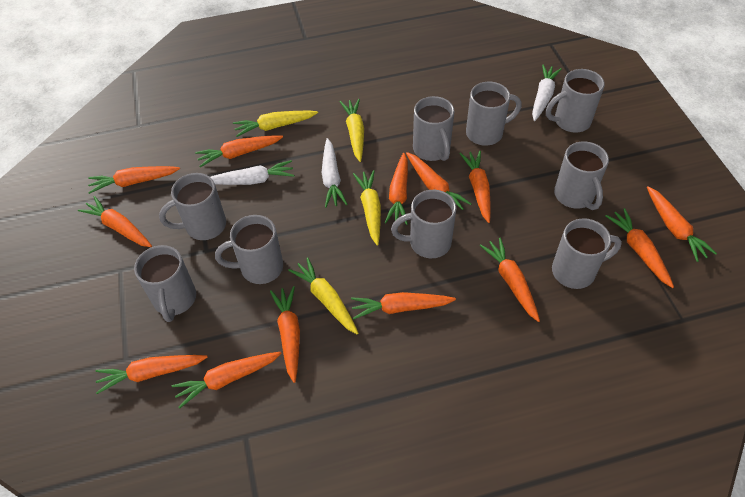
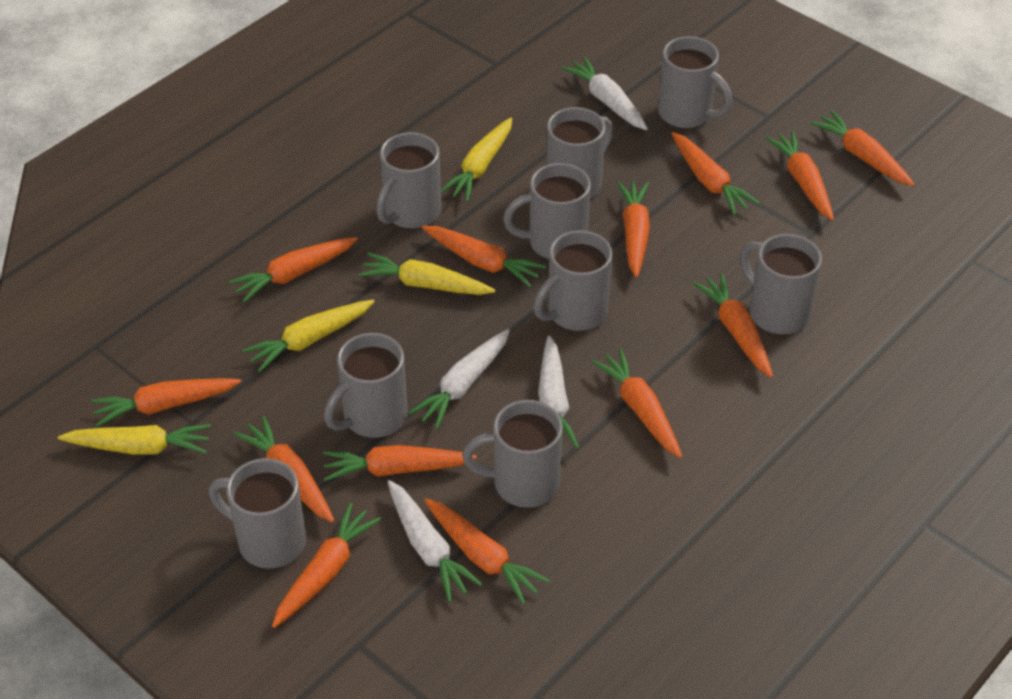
white carrot: [211,160,294,185] [322,138,347,208] [532,64,562,121] = 3 -> [387,480,483,602] [409,329,510,429] [538,335,579,449] [561,57,648,130] = 4

